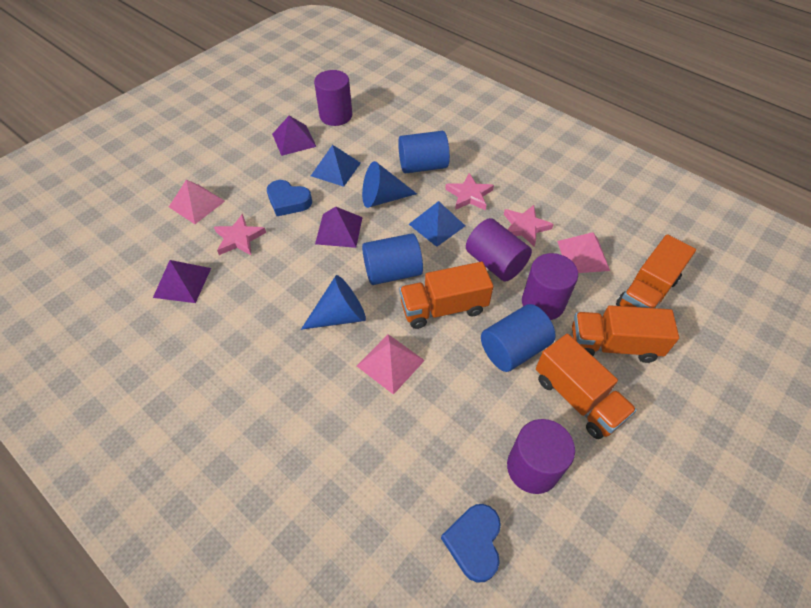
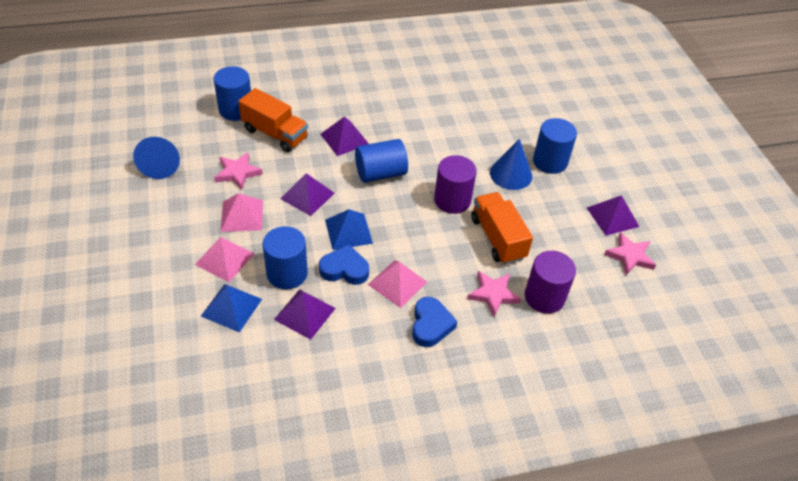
blue cylinder: [362,233,423,285] [398,131,450,173] [481,304,556,372] = 3 -> [213,66,251,121] [263,226,308,289] [355,139,408,183] [533,118,577,174] = 4
orange truck: [399,262,493,329] [536,334,637,439] [572,305,679,363] [616,234,696,308] = 4 -> [238,88,308,152] [471,192,533,265] = 2
purple cylinder: [314,70,352,126] [466,218,532,281] [507,419,575,494] [522,253,578,320] = 4 -> [434,155,477,214] [525,251,576,314] = 2
purple pyramid: [153,260,211,303] [272,116,316,156] [315,207,363,248] = 3 -> [274,289,336,340] [280,173,335,216] [320,116,369,156] [587,195,640,236] = 4

